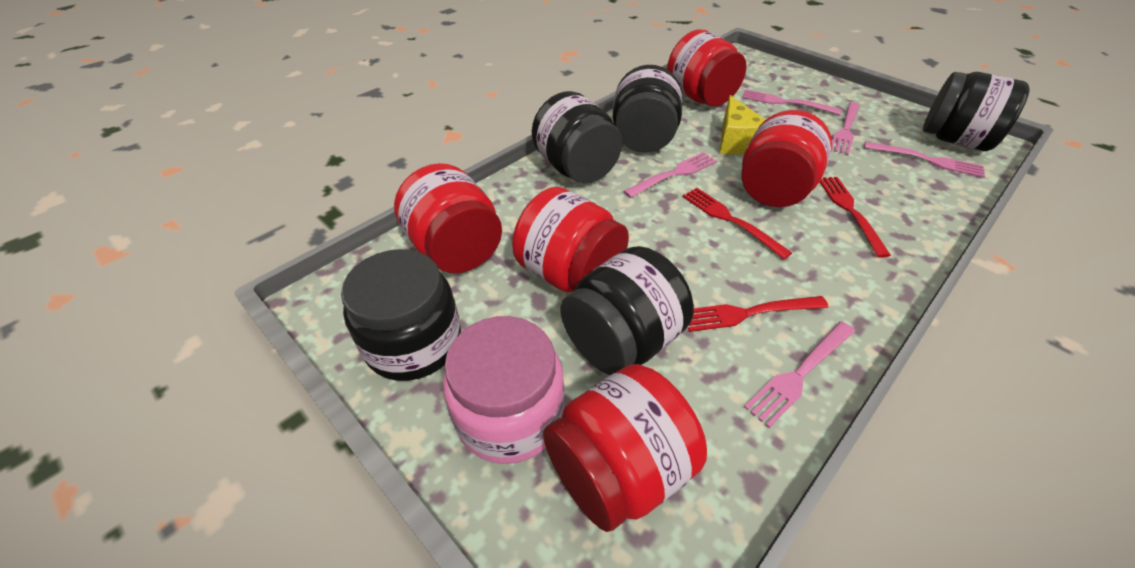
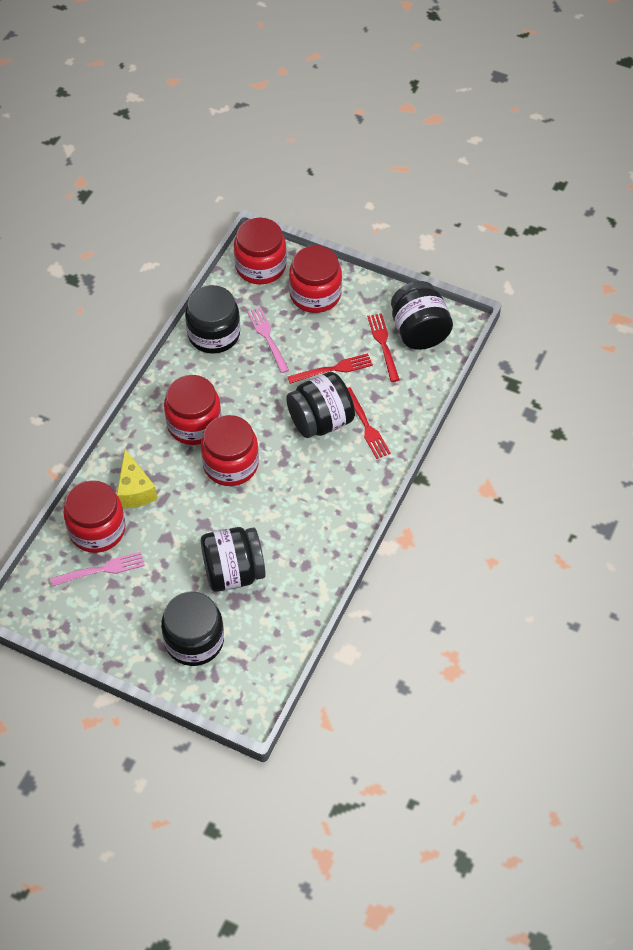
pink fork: [623,152,717,198] [742,89,842,115] [744,322,855,428] [831,102,860,155] [864,142,985,178] = 5 -> [50,552,145,587] [247,307,289,373] = 2
pink jar: [443,316,564,464] = 1 -> none = 0

